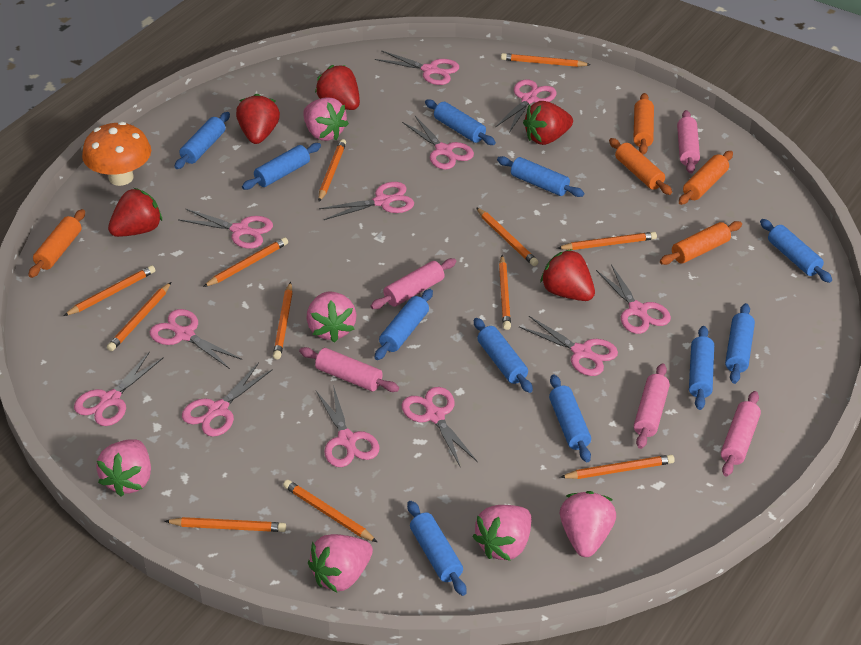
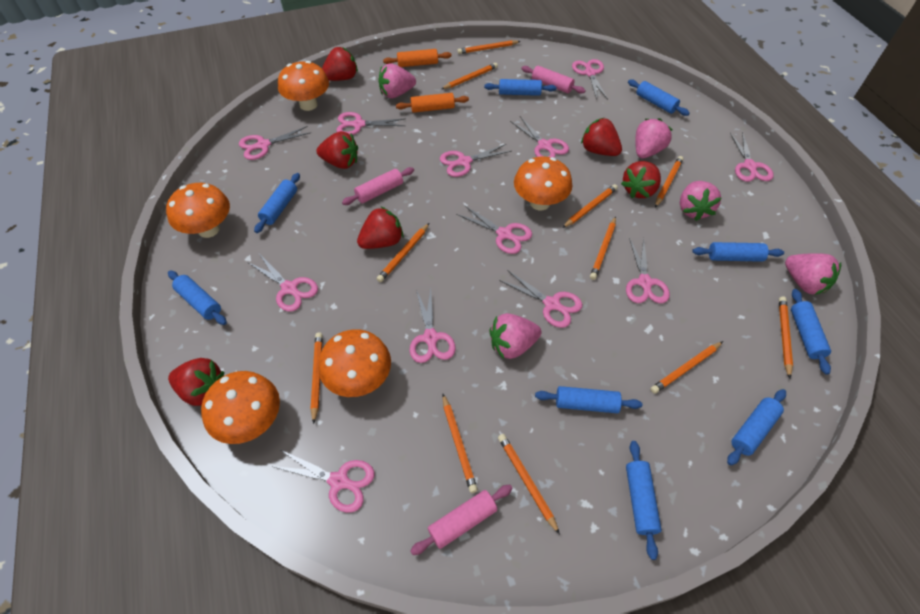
blue rolling pin: [174,112,230,169] [242,143,321,190] [375,289,433,360] [407,501,466,596] [425,99,496,145] [474,318,533,393] [497,156,584,197] [549,374,591,462] [689,326,714,410] [725,303,755,384] [760,219,832,283] = 11 -> [168,270,227,325] [254,173,300,233] [484,79,556,96] [535,386,642,413] [626,441,662,560] [628,79,690,116] [692,242,784,262] [727,389,786,466] [791,289,831,375] = 9
orange mushroom: [82,122,151,186] = 1 -> [166,183,230,238] [201,371,280,444] [278,61,329,111] [318,329,391,397] [514,156,572,211] = 5
orange pencil: [64,265,155,316] [107,282,171,351] [165,517,286,532] [203,237,288,287] [273,282,293,359] [283,480,377,542] [318,139,346,202] [476,207,538,266] [499,255,511,330] [501,53,591,67] [557,232,657,250] [560,455,675,479] = 12 -> [311,332,323,424] [377,223,429,282] [441,63,498,89] [442,394,478,493] [458,40,521,54] [498,434,560,535] [562,184,618,228] [590,216,616,280] [650,341,723,394] [655,156,683,208] [779,297,793,379] = 11
orange rolling pin: [29,209,85,278] [609,138,672,195] [633,93,654,155] [660,221,742,265] [679,151,733,205] = 5 -> [383,49,452,67] [396,93,469,113] = 2
pink rolling pin: [299,347,399,392] [370,258,457,309] [634,363,670,449] [677,110,700,174] [721,391,761,476] = 5 -> [342,167,414,205] [410,485,513,555] [521,66,586,94] = 3
pink strawberry: [96,439,151,497] [303,97,349,141] [306,292,357,343] [308,534,373,592] [472,505,532,561] [560,491,616,557] = 6 -> [378,63,416,98] [490,313,541,359] [635,118,673,158] [680,181,721,221] [785,253,841,295] = 5
red strawberry: [108,188,162,237] [236,94,280,144] [315,65,360,110] [523,101,573,145] [540,249,595,301] = 5 -> [168,358,224,406] [316,131,358,169] [322,47,358,81] [357,207,403,249] [581,118,622,156] [621,161,661,198] = 6

